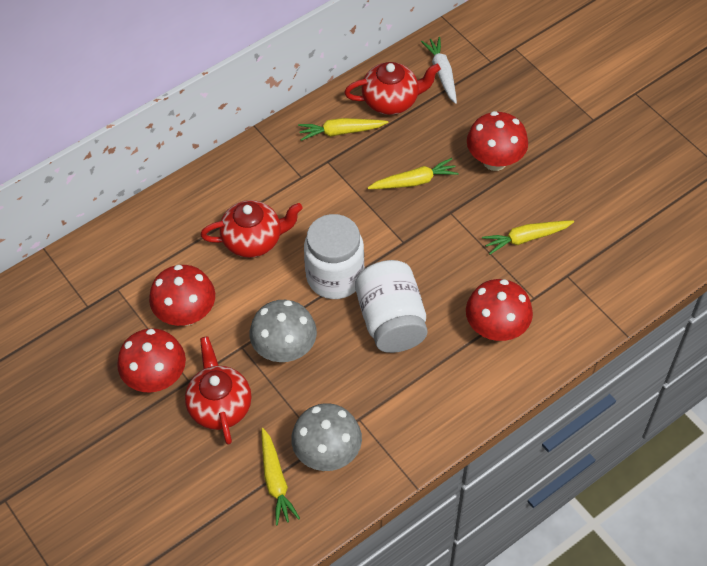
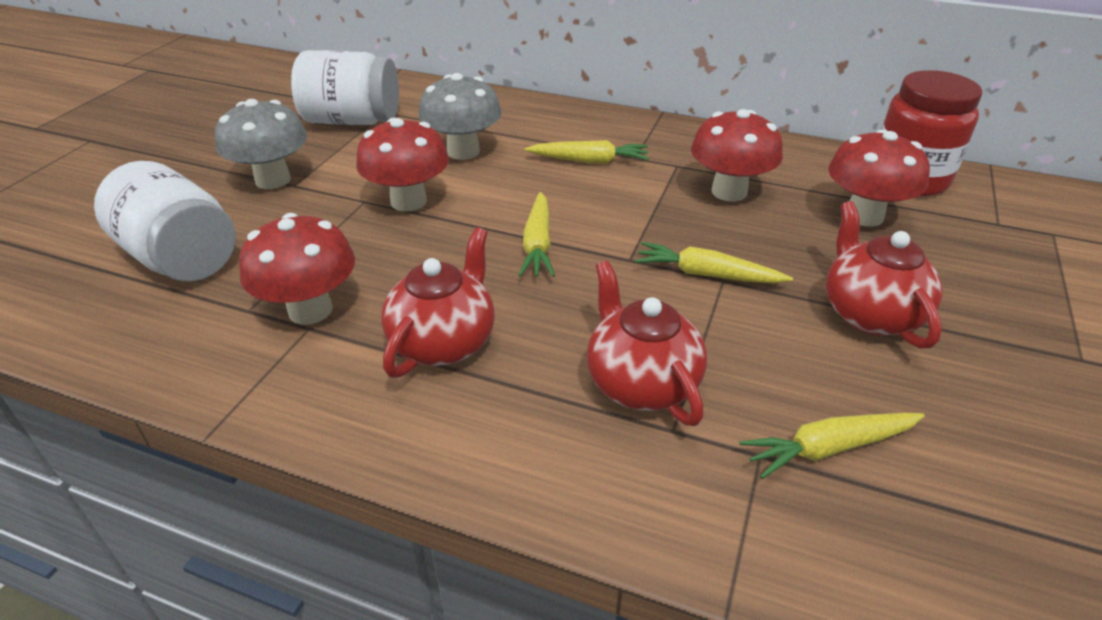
red jar: none = 0 -> [881,70,982,196] = 1
white carrot: [421,37,457,104] = 1 -> none = 0

